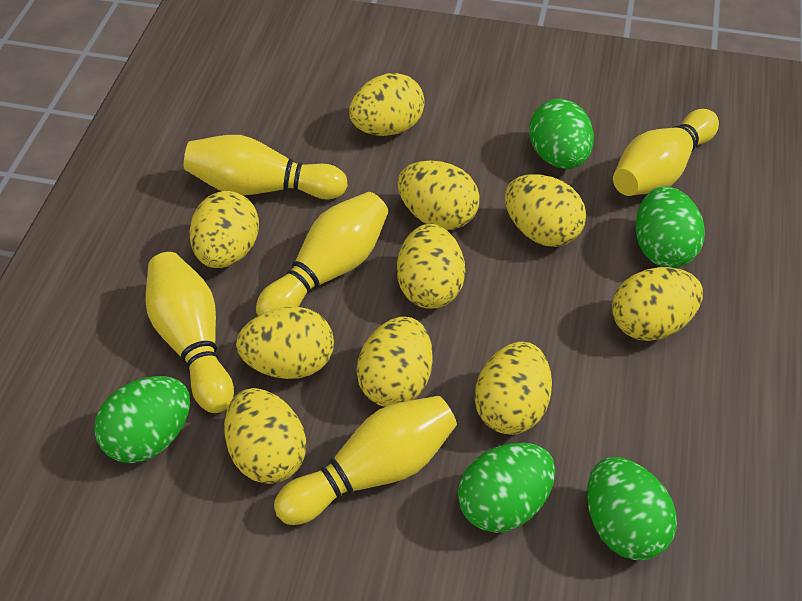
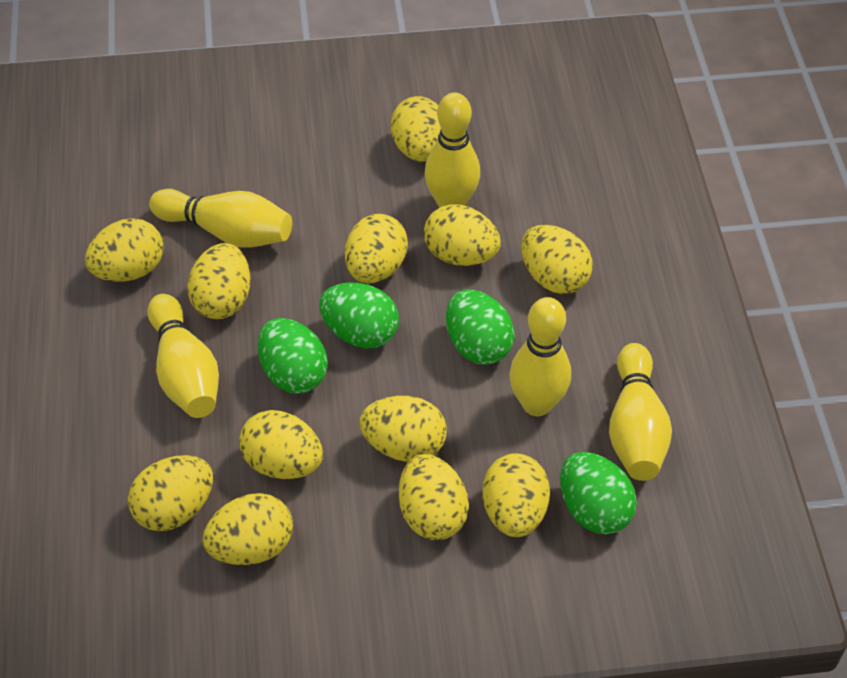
green egg: [94,376,190,463] [458,443,555,533] [529,99,594,169] [587,457,677,560] [636,186,705,268] = 5 -> [258,318,328,394] [319,282,399,349] [446,289,515,365] [560,452,637,534] = 4
yellow egg: [190,191,259,268] [224,388,306,484] [236,307,334,379] [349,73,425,136] [357,316,433,407] [397,224,465,309] [398,161,479,230] [475,341,552,435] [505,174,586,247] [612,267,703,341] = 10 -> [85,218,163,282] [128,455,213,531] [187,243,250,319] [202,493,293,565] [239,410,323,479] [345,214,408,283] [360,396,447,462] [391,96,441,162] [399,454,469,540] [424,204,501,266] [482,453,550,537] [521,225,593,294] = 12

